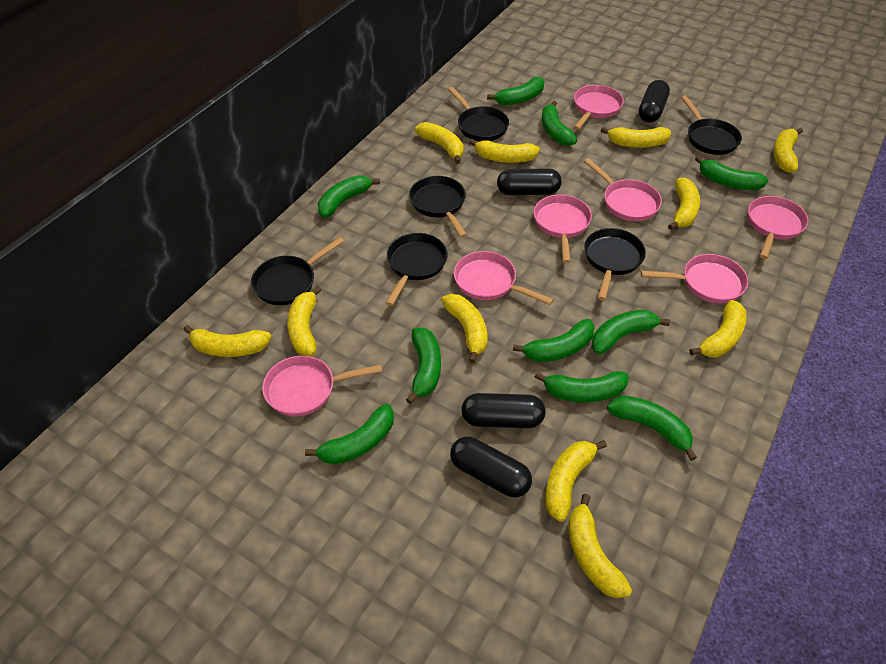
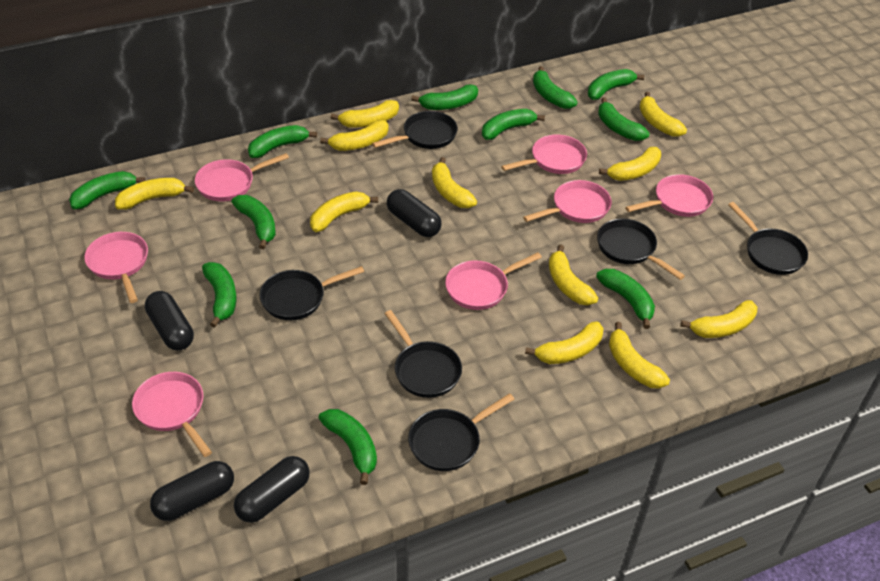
green banana: [305,404,394,465] [318,175,380,218] [406,328,441,404] [487,77,544,106] [513,319,595,362] [535,371,628,402] [542,101,577,146] [592,310,670,354] [607,396,697,461] [695,156,768,190] = 10 -> [69,171,146,209] [202,262,236,328] [231,195,276,249] [248,125,317,158] [319,409,377,485] [411,84,478,110] [482,109,545,140] [533,66,578,109] [588,69,644,100] [596,269,655,329] [598,97,650,141] = 11

